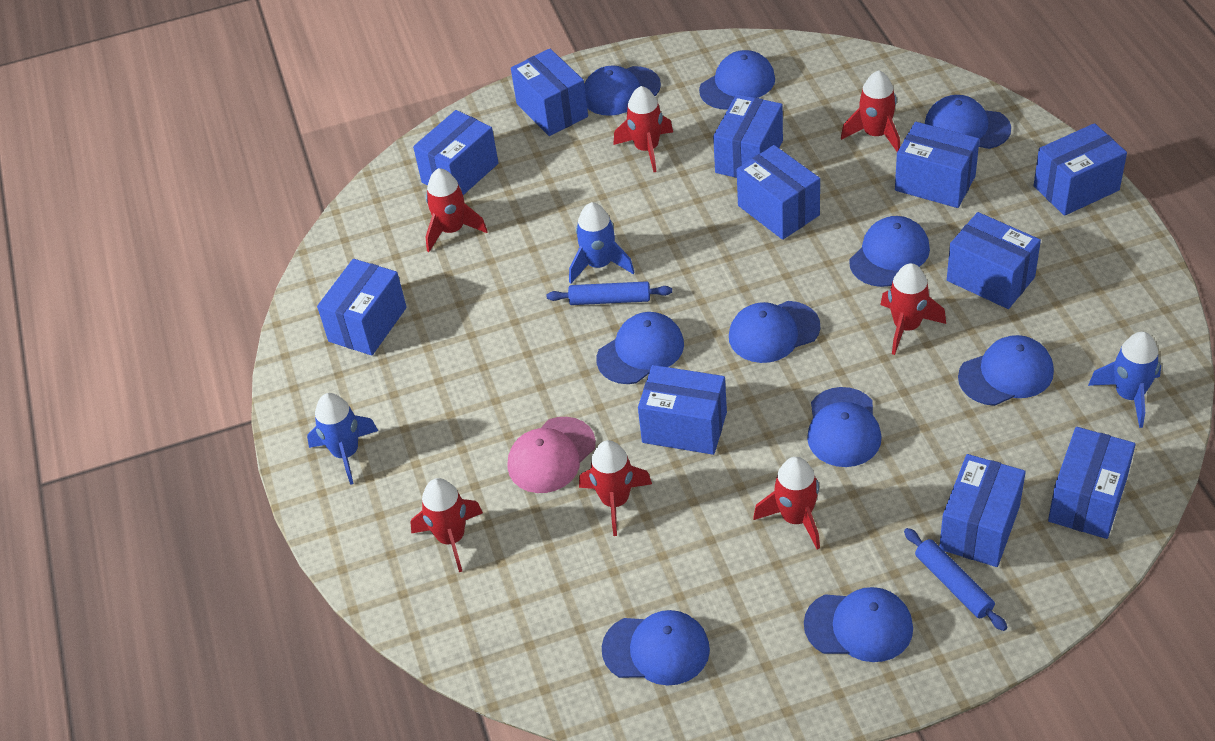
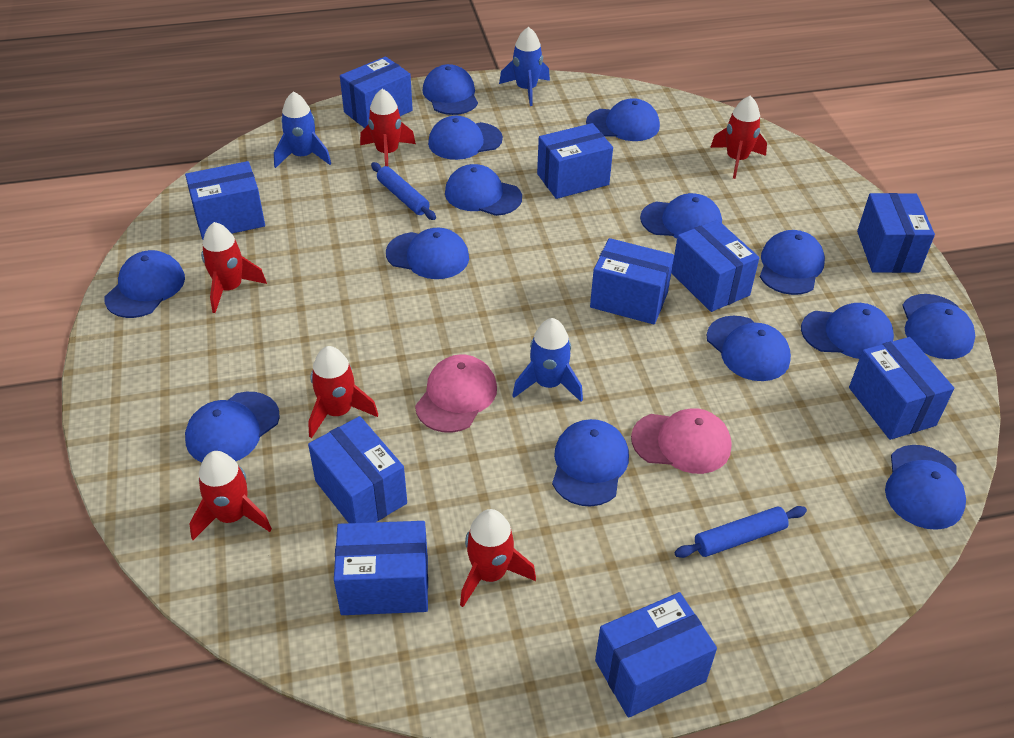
blue box: [317,259,407,356] [413,110,499,195] [511,49,588,136] [638,365,727,455] [713,94,783,178] [737,145,820,240] [895,122,979,208] [939,454,1026,567] [947,212,1041,309] [1034,123,1127,216] [1048,427,1136,539] = 11 -> [185,161,265,239] [308,416,407,523] [334,521,428,615] [340,56,413,128] [537,123,613,199] [590,238,674,325] [595,592,717,718] [671,220,759,312] [849,337,954,440] [857,193,935,273] = 10
blue cap: [584,65,661,116] [596,312,684,384] [602,610,710,686] [699,50,775,110] [729,301,820,363] [804,587,913,662] [807,387,881,467] [849,216,930,287] [925,95,1011,149] [958,335,1054,406] = 10 -> [104,250,185,318] [185,392,280,463] [386,228,469,279] [423,64,478,115] [428,116,503,160] [445,164,522,216] [552,419,629,507] [586,98,660,141] [640,193,722,238] [707,316,791,381] [760,230,825,295] [801,303,894,359] [885,445,966,530] [902,294,975,359] = 14
pink cap: [508,417,596,493] = 1 -> [415,354,497,433] [631,408,732,474] = 2
red rocket: [410,478,483,572] [425,168,488,252] [579,440,652,536] [613,86,673,172] [753,457,820,550] [841,70,900,152] [880,263,946,355] = 7 -> [189,451,272,540] [201,222,267,313] [308,346,378,438] [360,89,416,166] [460,509,536,607] [710,96,767,179] = 6

